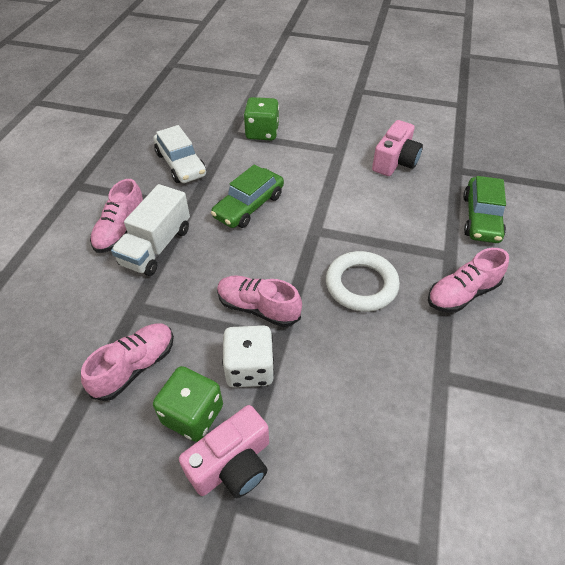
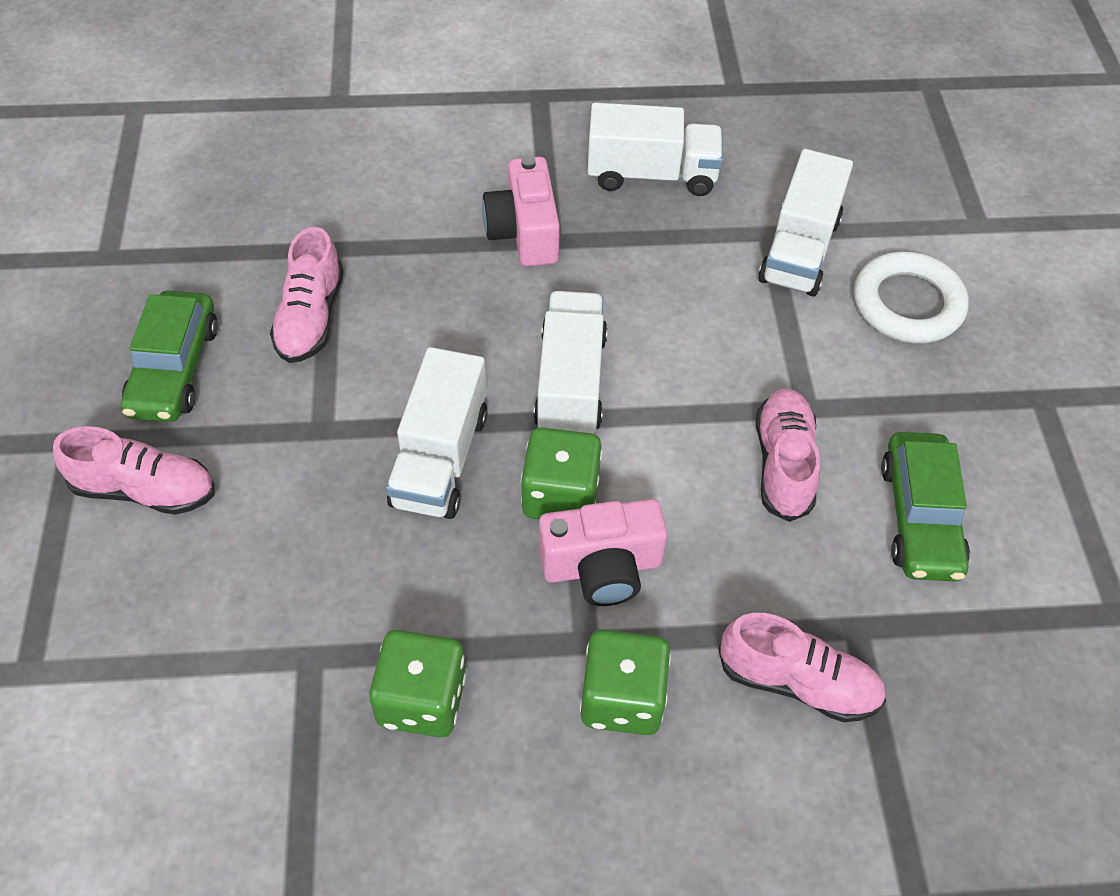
green dice: [153,366,223,442] [244,97,279,140] = 2 -> [369,630,466,737] [521,427,602,519] [580,629,671,735] = 3
white car: [153,125,206,183] = 1 -> none = 0
white dice: [222,325,274,388] = 1 -> none = 0
white truck: [111,184,190,276] = 1 -> [386,347,488,519] [534,291,607,433] [587,103,723,196] [758,149,853,297] = 4

